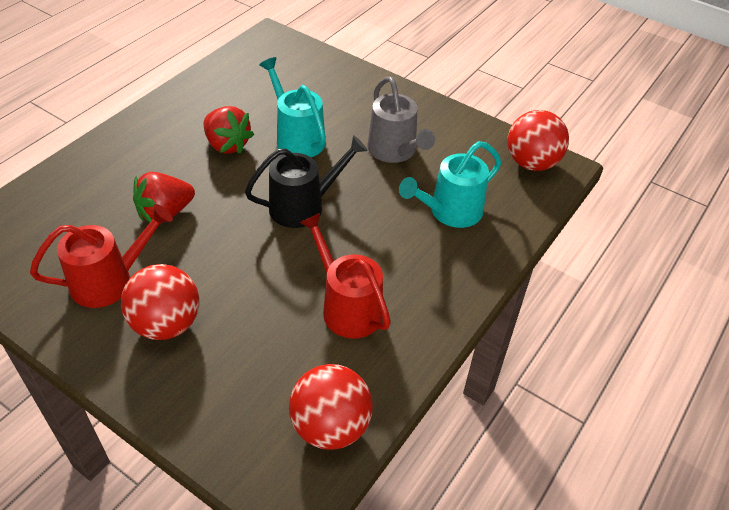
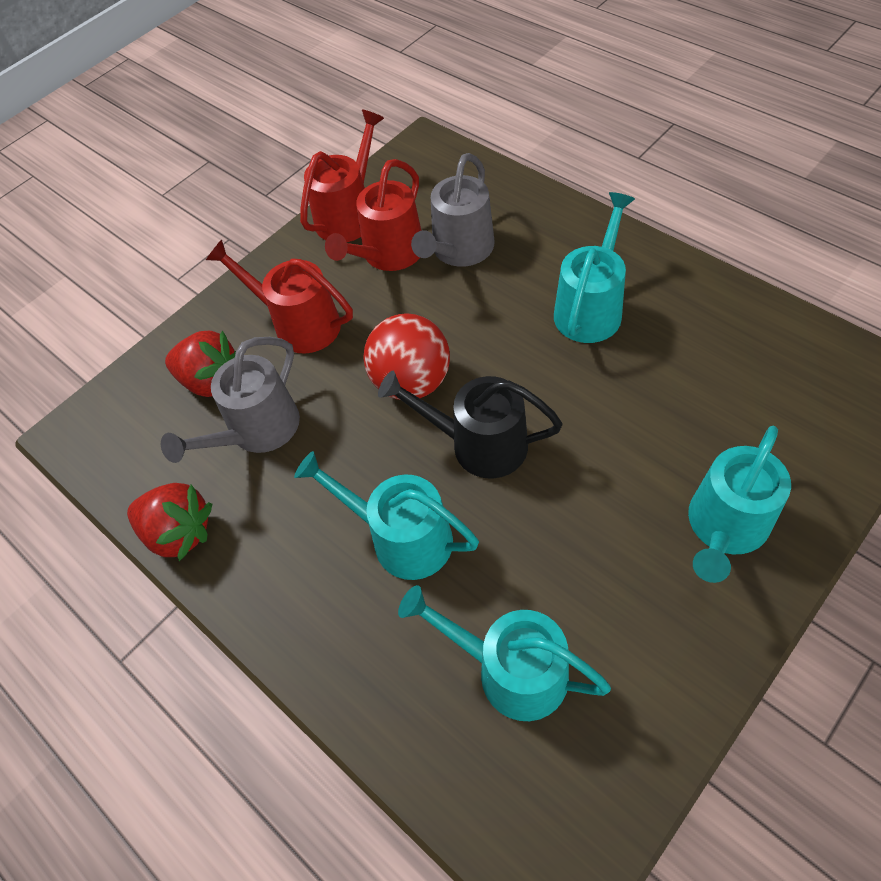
grey watering can: [367,76,435,163] = 1 -> [161,337,300,463] [411,153,494,267] = 2
red ball: [121,264,199,340] [289,364,373,450] [507,110,569,171] = 3 -> [363,313,450,400] = 1
red watering can: [30,204,173,308] [299,213,391,339] = 2 -> [206,239,353,353] [300,110,384,242] [325,159,422,271] = 3
turquoise watering can: [259,57,326,157] [399,141,501,228] = 2 -> [294,451,479,580] [398,585,611,721] [554,192,635,343] [688,426,791,583] = 4

